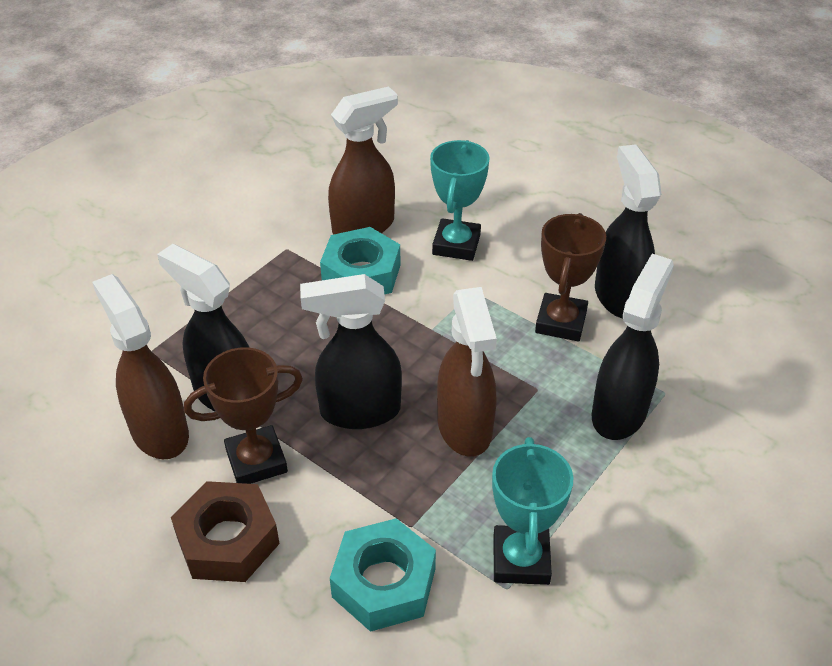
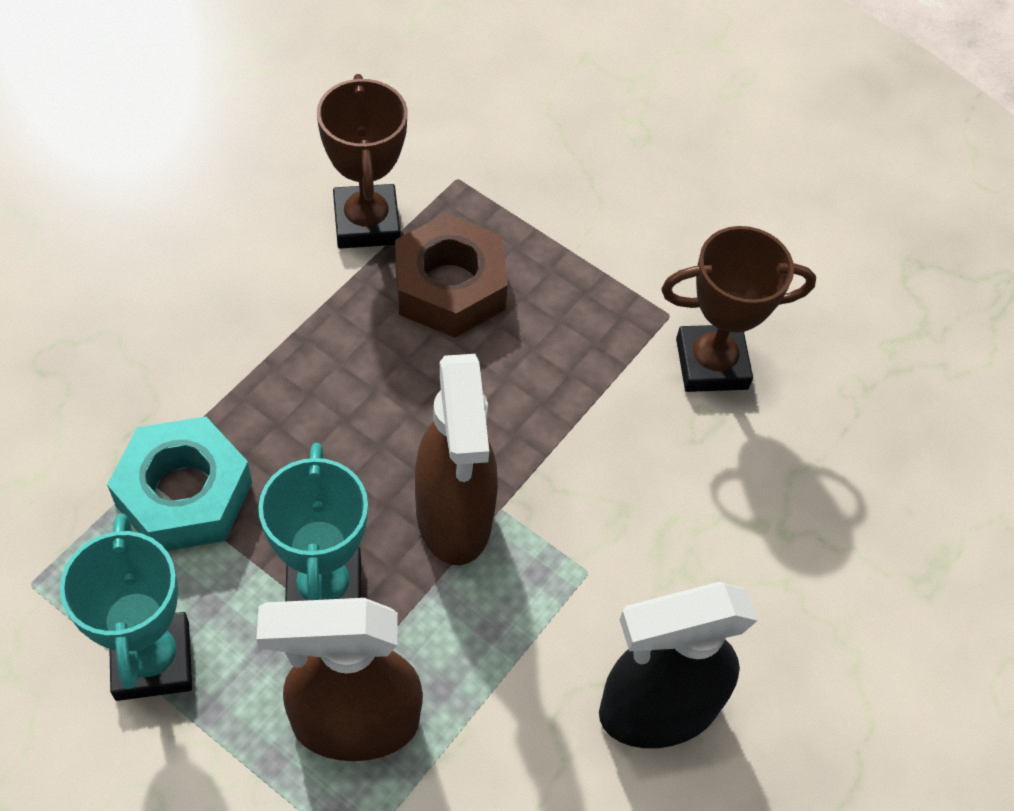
black spray bottle: [157,244,250,412] [300,274,402,429] [592,254,674,440] [595,144,661,318] = 4 -> [599,582,758,748] = 1
brown spray bottle: [92,274,189,459] [328,86,398,235] [437,287,497,457] = 3 -> [256,598,423,761] [415,354,498,565] = 2
turquoise nut: [320,227,401,295] [330,518,436,632] = 2 -> [107,417,252,551] = 1

